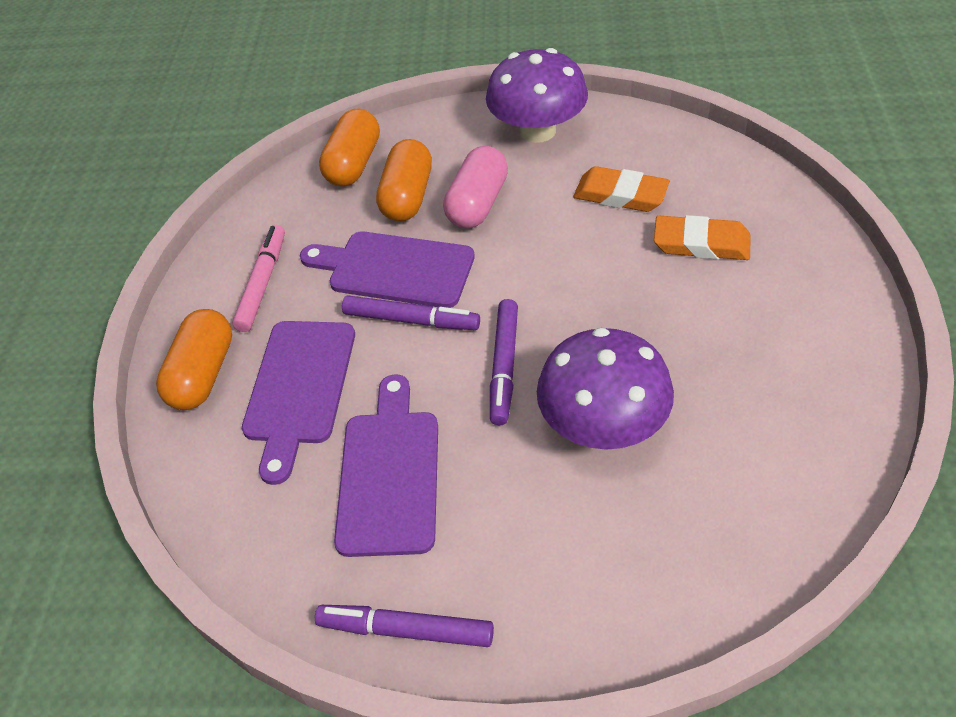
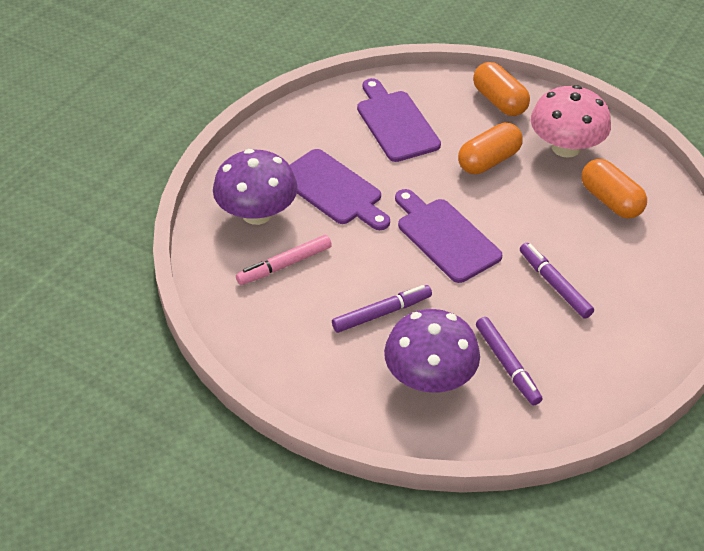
orange eraser: [573,166,670,212] [654,215,751,260] = 2 -> none = 0
pink capsule: [443,146,508,228] = 1 -> none = 0
pink mushroom: none = 0 -> [531,85,611,158] = 1

